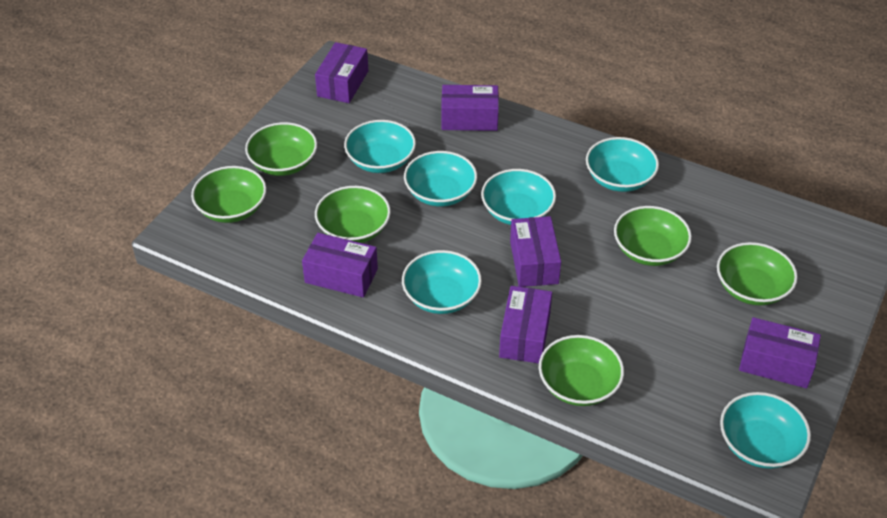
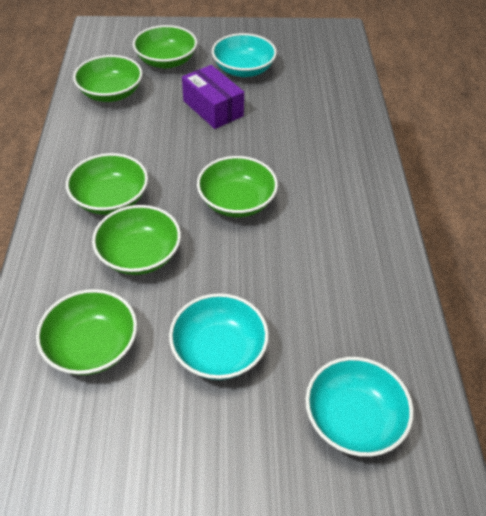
purple box: [302,233,378,298] [315,42,368,103] [441,85,499,131] [499,286,552,363] [510,216,561,287] [739,317,821,389] = 6 -> [182,65,244,129] = 1
turquoise bowl: [344,120,416,173] [402,250,482,314] [404,151,477,207] [481,169,556,225] [586,137,659,192] [720,392,811,469] = 6 -> [169,293,269,380] [212,33,277,77] [306,357,413,457] = 3

